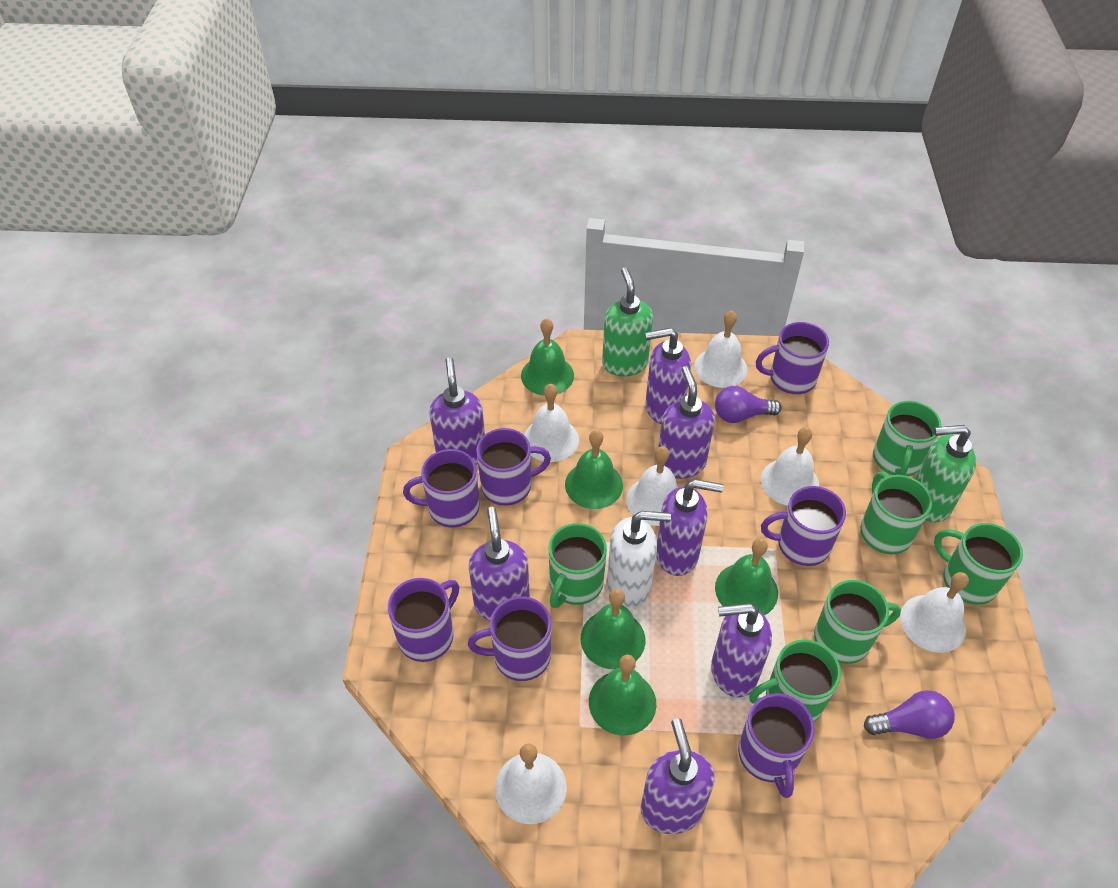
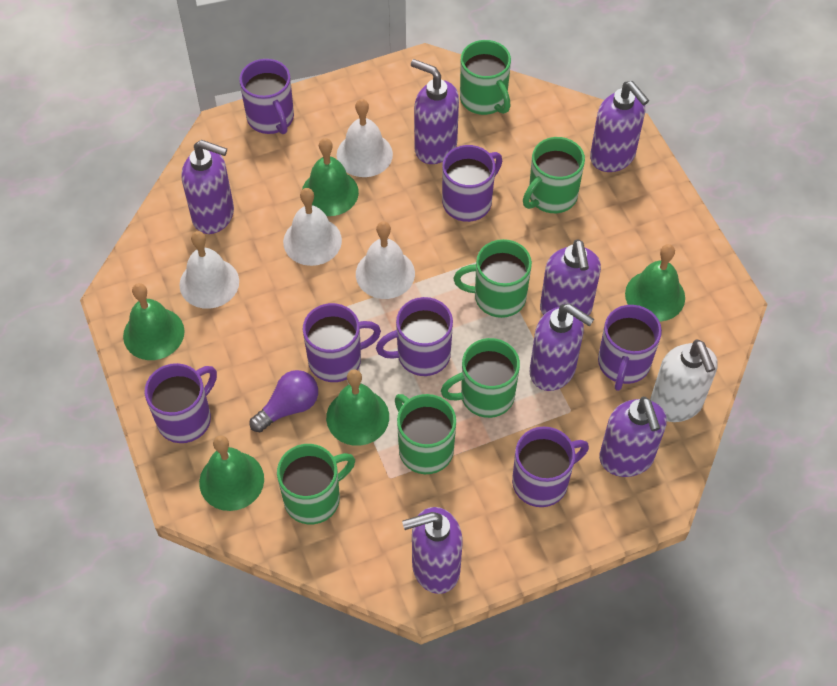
green soap dispenser: [602,267,653,377] [915,425,976,523] = 2 -> none = 0
purple light bulb: [715,386,781,423] [864,690,955,739] = 2 -> [250,370,318,432] = 1
white bell: [495,743,567,824] [524,384,579,462] [626,446,678,526] [694,311,747,388] [761,427,819,506] [900,572,969,653] = 6 -> [179,231,239,309] [283,188,342,266] [337,99,393,177] [356,221,415,299] = 4

